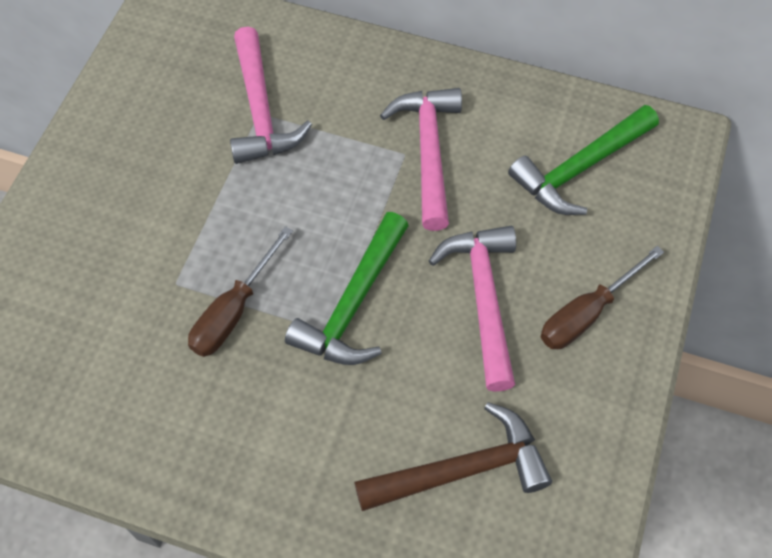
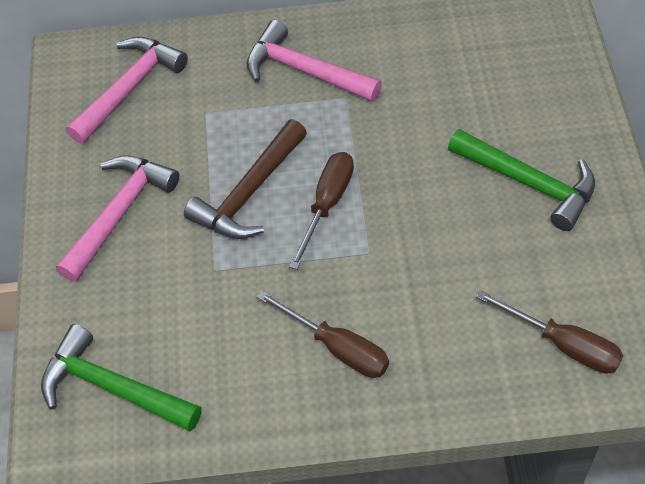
brown screwdriver: [188,226,293,357] [541,246,664,349] = 2 -> [257,291,389,378] [289,152,354,270] [476,290,623,373] = 3

